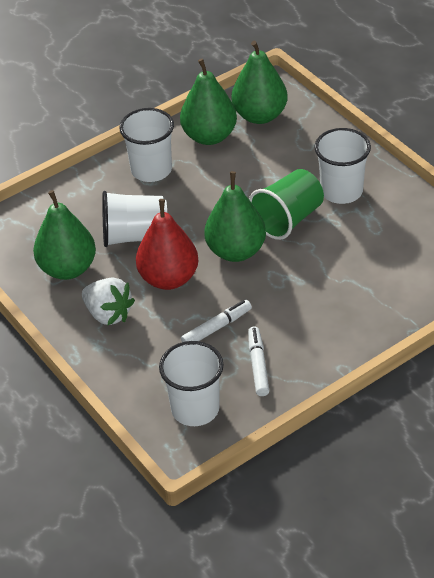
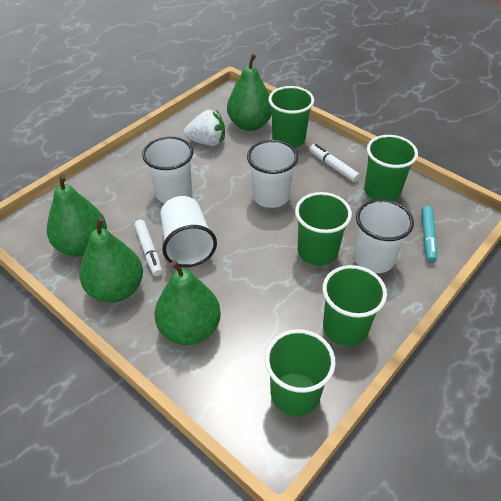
green cup: [249,169,324,240] = 1 -> [265,329,336,416] [269,86,314,148] [295,192,352,266] [323,265,387,346] [364,135,418,201] = 5
red pear: [136,199,198,290] = 1 -> none = 0
turquoise marker: none = 0 -> [422,206,437,263] = 1

